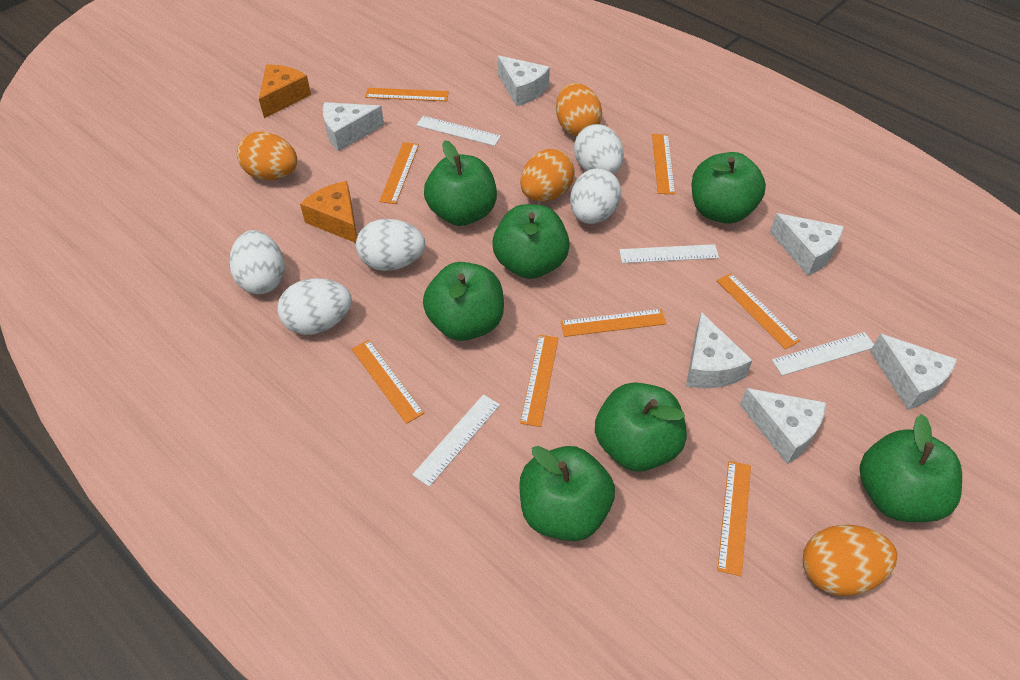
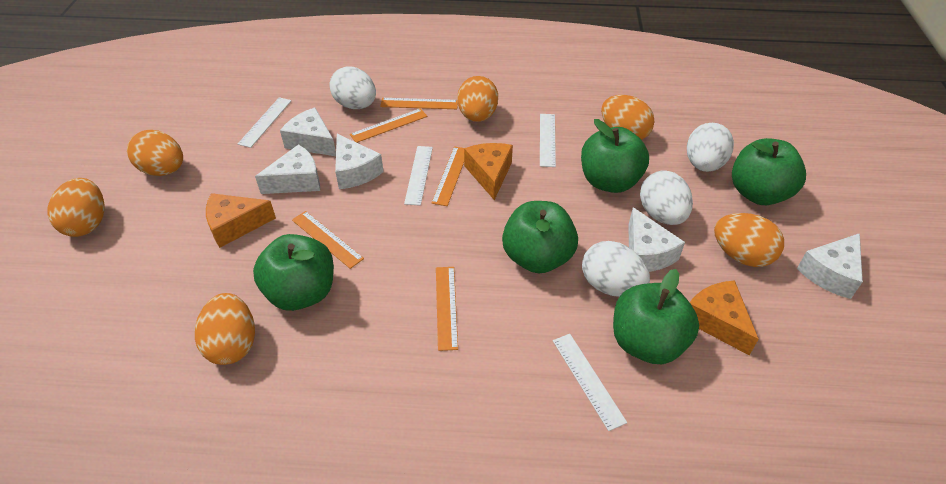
green apple: [423,262,504,341] [424,140,497,226] [492,204,570,279] [519,446,615,541] [595,383,687,472] [692,152,766,224] [860,414,962,522] = 7 -> [253,234,334,311] [502,201,578,273] [581,119,649,193] [613,269,699,364] [732,138,806,205] = 5
orange cheese: [259,65,311,118] [300,181,357,243] = 2 -> [206,193,276,248] [464,143,513,200] [690,280,758,355] = 3
orange egg: [237,131,297,180] [520,149,575,202] [556,83,602,136] [803,525,897,596] = 4 -> [47,178,105,237] [127,130,183,176] [195,293,255,365] [457,76,498,122] [601,95,655,140] [714,213,784,267] = 6
orange ruler: [352,340,424,424] [365,88,449,101] [379,142,419,204] [520,335,558,427] [560,309,666,337] [652,134,675,194] [717,273,800,349] [717,461,751,576] = 8 -> [292,211,364,269] [350,108,427,143] [380,98,458,109] [431,147,464,206] [436,267,458,351] = 5
white cheese: [323,102,384,151] [498,55,550,106] [686,312,753,388] [740,388,826,464] [770,213,844,276] [870,333,957,410] = 6 -> [255,144,320,194] [280,108,336,156] [335,134,384,189] [628,207,685,272] [797,233,863,299] = 5
white egg: [229,230,285,294] [277,278,352,335] [356,219,425,271] [570,168,621,224] [574,124,624,174] = 5 -> [330,66,376,109] [582,241,650,297] [640,170,693,225] [687,123,734,172] = 4

